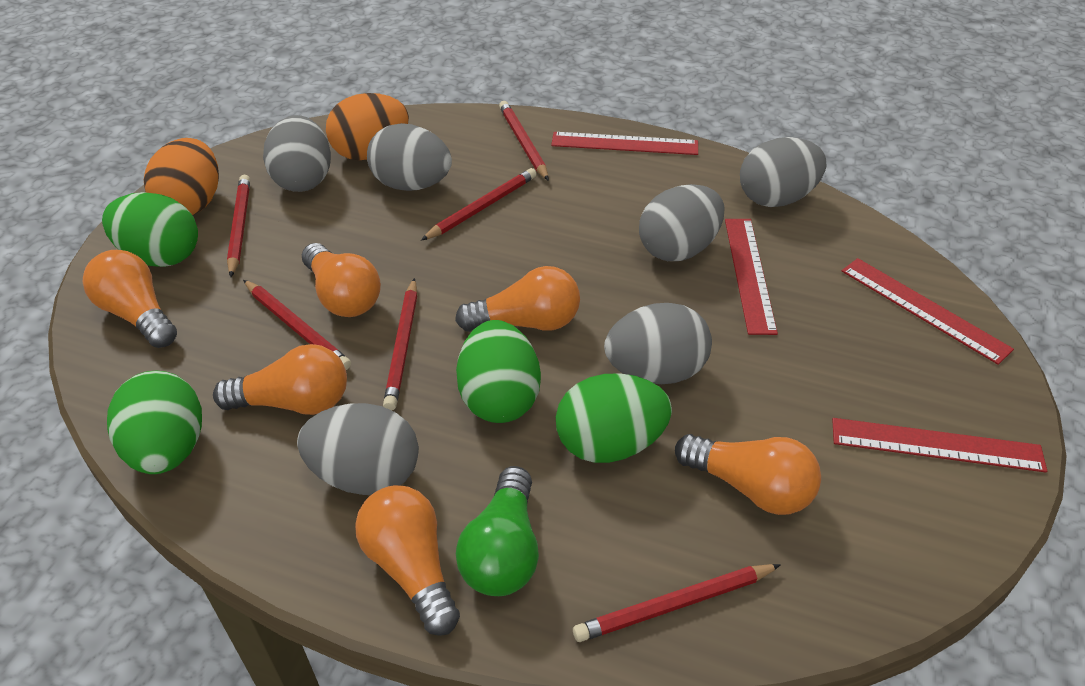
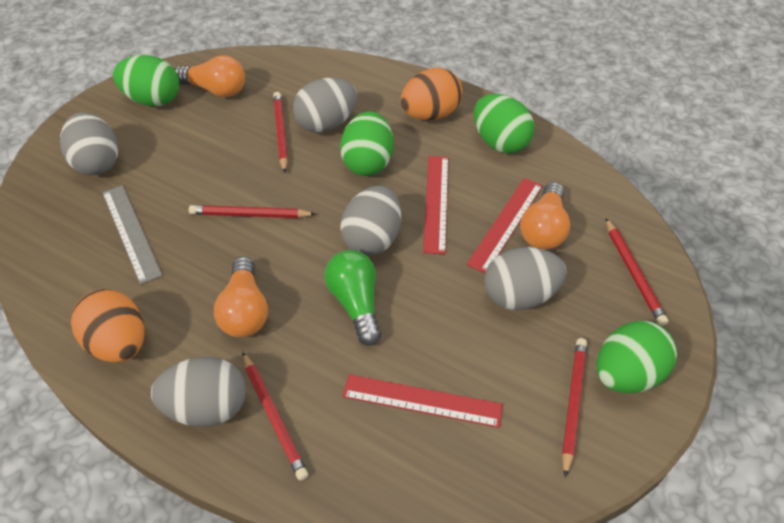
grey egg: [263,115,331,192] [297,403,419,495] [367,123,452,191] [604,303,712,384] [639,184,725,261] [740,137,826,207] = 6 -> [60,112,118,175] [151,357,246,427] [293,78,357,133] [340,185,401,256] [484,247,567,310] = 5
grey ruler: none = 0 -> [102,185,162,285] = 1
orange light bulb: [82,250,177,348] [213,344,347,415] [302,243,381,317] [355,485,460,636] [455,266,580,332] [675,434,821,515] = 6 -> [175,55,245,97] [214,256,268,337] [520,182,570,250] = 3
red pencil: [227,175,250,277] [243,280,351,370] [383,278,417,410] [421,168,537,240] [499,101,549,181] [573,564,781,642] = 6 -> [189,205,316,218] [242,352,308,481] [273,92,288,173] [562,338,587,478] [606,218,668,326] = 5
red ruler: [551,132,698,155] [725,219,778,335] [832,418,1047,473] [842,258,1014,365] = 4 -> [342,374,503,428] [423,156,449,254] [466,178,543,273] = 3

